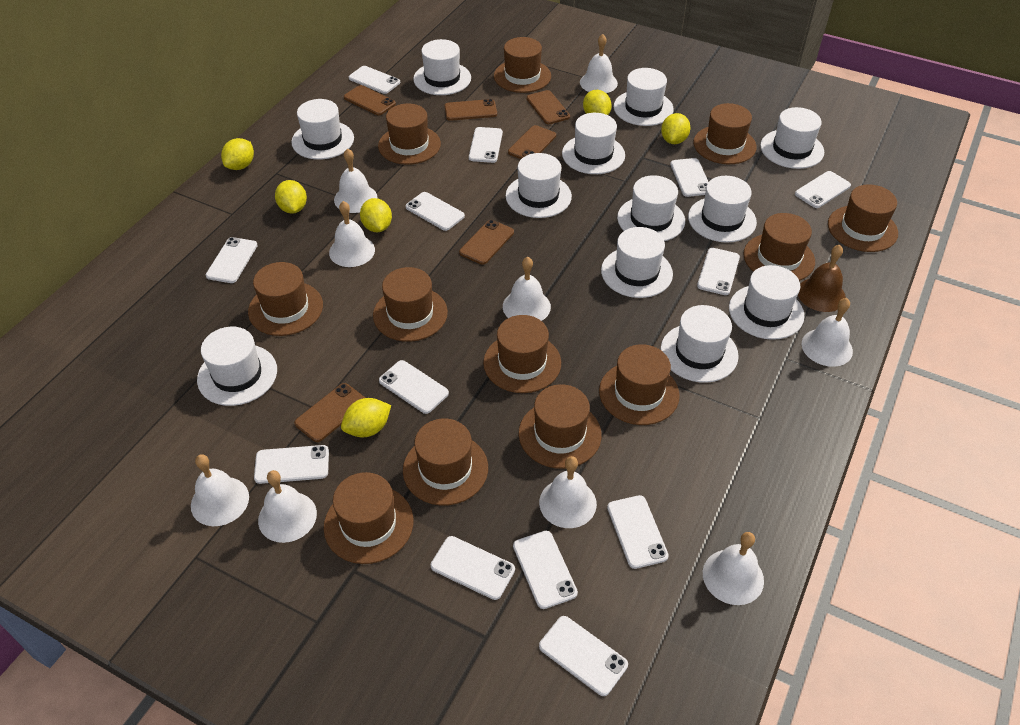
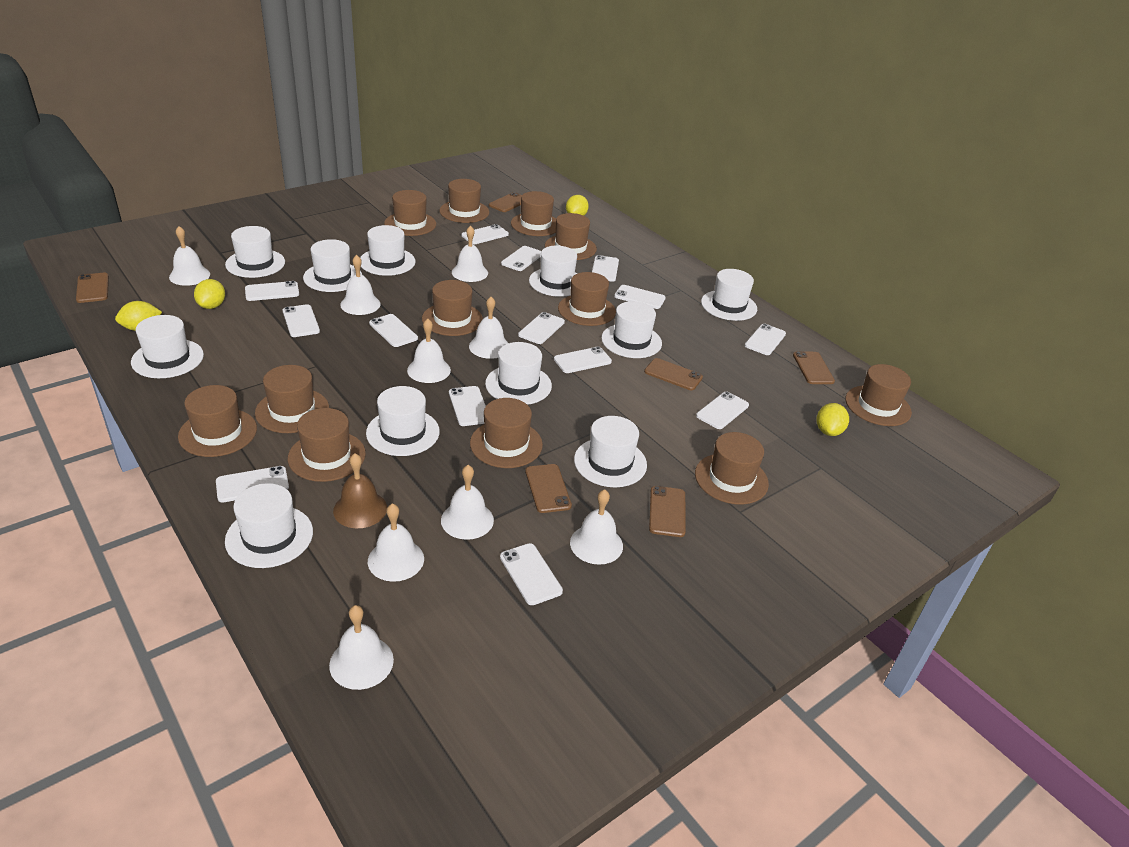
white hat: [197,327,277,406] [291,99,354,160] [413,39,471,95] [506,153,572,218] [562,113,625,174] [601,227,673,298] [614,68,674,126] [617,175,685,241] [661,305,739,383] [688,176,757,243] [729,265,805,340] [760,107,824,169] = 12 -> [131,315,204,378] [225,226,285,278] [225,483,313,568] [303,239,362,292] [360,225,416,276] [366,386,440,456] [485,342,552,405] [529,246,577,297] [574,416,647,487] [601,301,662,358] [701,269,757,321] = 11
white phone: [206,237,258,283] [254,445,329,484] [349,66,400,94] [379,360,449,414] [406,192,465,231] [431,536,515,600] [469,127,503,163] [513,531,578,609] [539,616,628,696] [607,495,669,569] [670,158,708,197] [697,248,740,295] [795,171,851,208] = 13 -> [216,466,289,503] [245,281,299,301] [283,304,320,337] [369,314,418,347] [449,386,486,426] [462,224,509,244] [500,543,563,605] [501,246,541,271] [518,312,565,344] [554,347,612,373] [592,255,619,282] [614,285,666,309] [696,391,749,429] [745,324,786,355] = 14
yellow lemon: [221,138,254,170] [275,180,307,214] [341,398,391,437] [360,198,392,232] [583,90,612,115] [661,113,690,144] = 6 -> [115,301,162,331] [194,279,225,309] [566,195,589,216] [816,403,849,436] = 4

